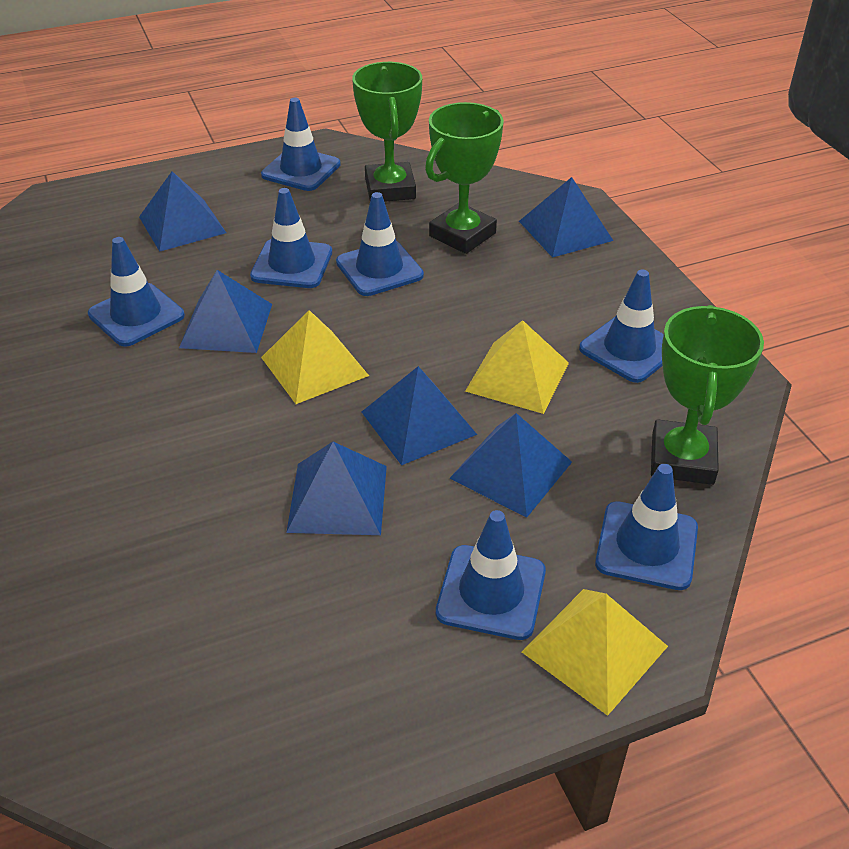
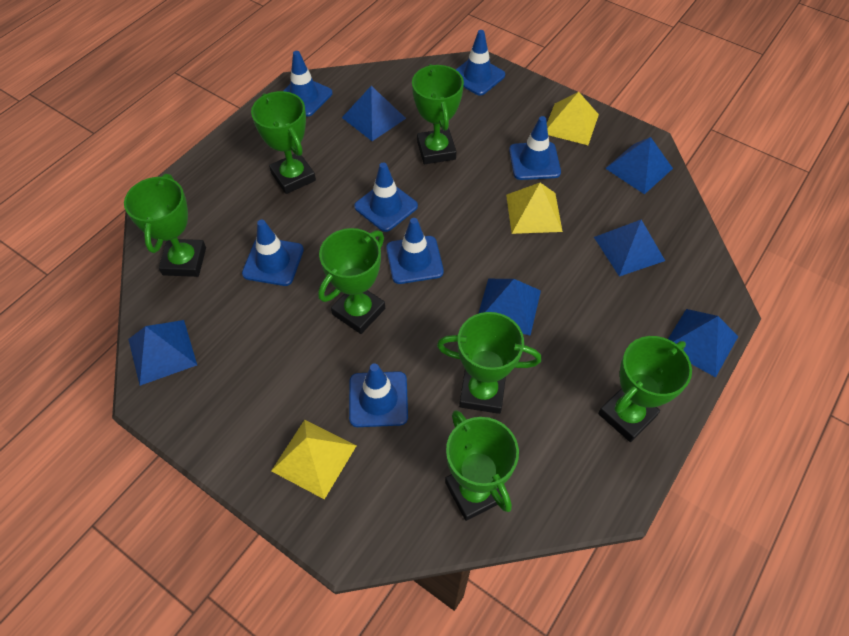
green trophy: [352,62,422,202] [425,102,504,254] [651,305,764,485] = 3 -> [124,174,206,277] [251,91,316,194] [318,228,385,334] [412,64,464,164] [437,312,541,414] [445,410,519,521] [598,336,692,442] = 7

